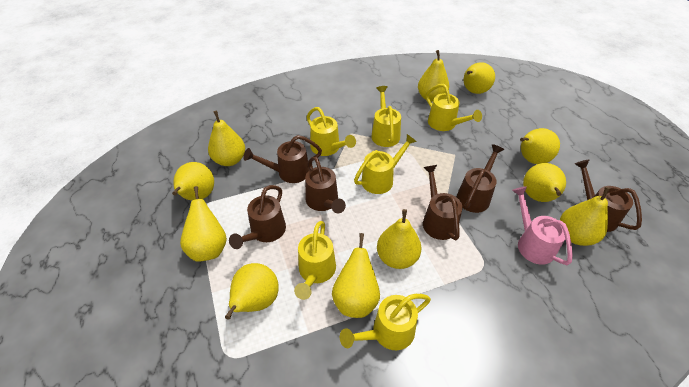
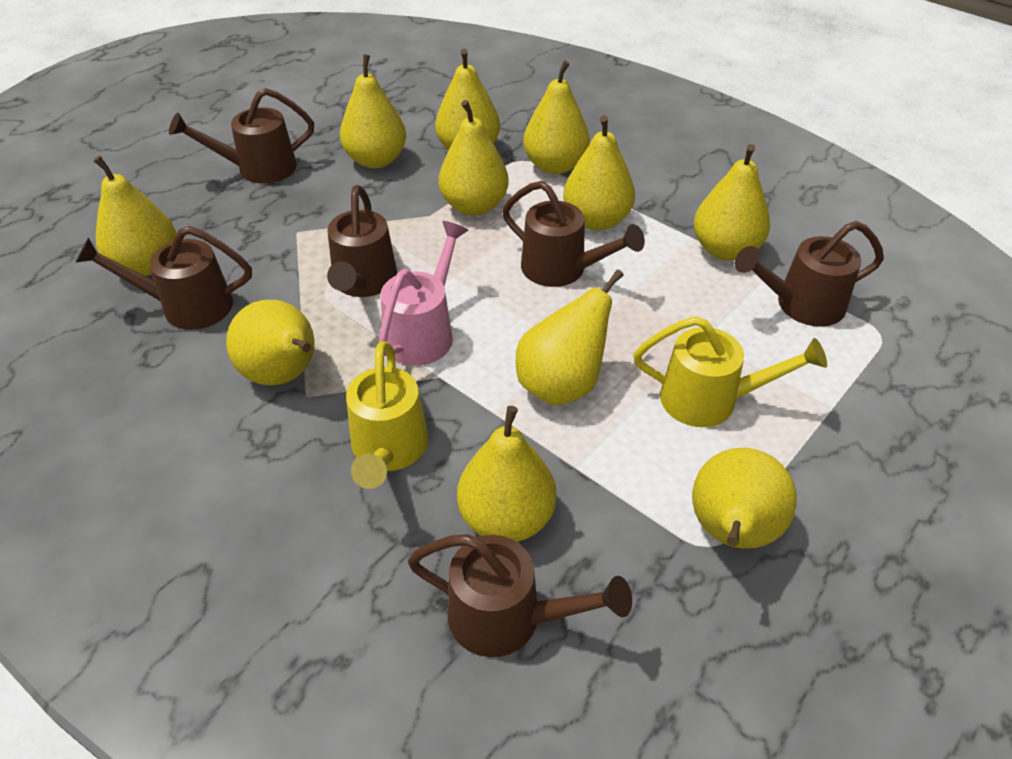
yellow watering can: [294,221,336,300] [307,107,356,156] [340,294,431,350] [354,134,417,194] [371,86,401,147] [426,84,482,131] = 6 -> [346,342,428,489] [633,316,827,427] = 2

